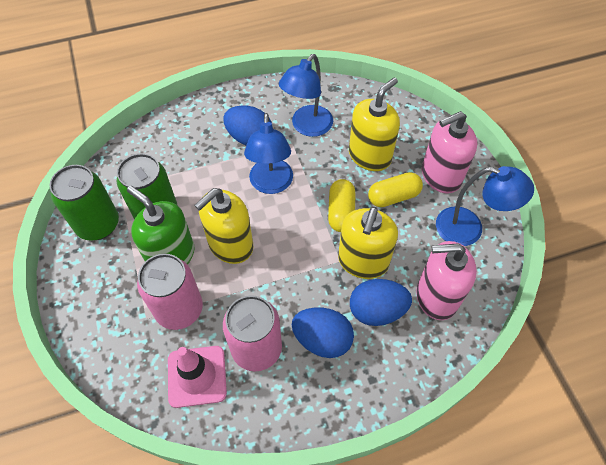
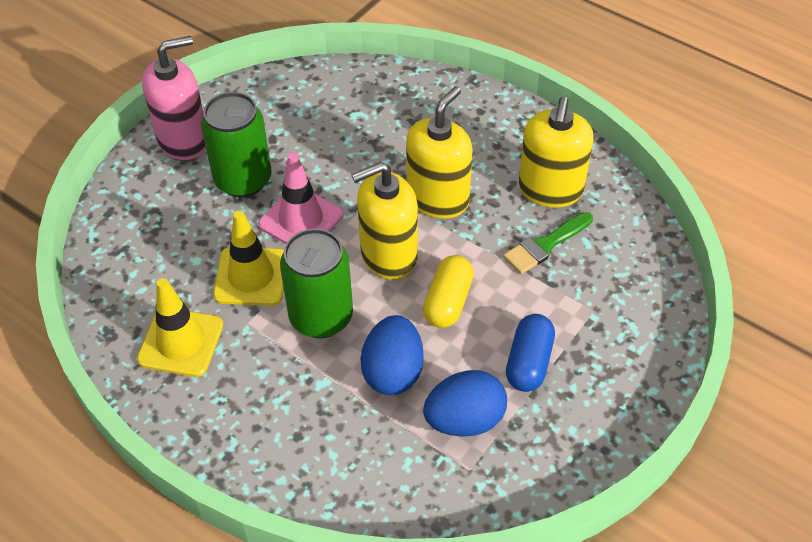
blue capsule: none = 0 -> [506,314,555,392] = 1
blue egg: [223,105,273,145] [292,307,354,358] [350,279,412,326] = 3 -> [361,315,424,395] [423,370,507,437] = 2
blue lamp: [244,113,293,194] [279,54,333,137] [436,166,534,246] = 3 -> none = 0
green brush: none = 0 -> [503,212,593,274] = 1
green soap dispenser: [127,186,194,265] = 1 -> none = 0
pink can: [137,254,203,330] [223,295,282,371] = 2 -> none = 0
pink soap dispenser: [416,241,477,320] [422,111,477,193] = 2 -> [142,36,206,160] = 1
yellow capsule: [328,179,355,232] [368,172,423,207] = 2 -> [423,255,474,328] = 1
yellow traffic cone: none = 0 -> [137,278,223,377] [213,211,284,306] = 2

